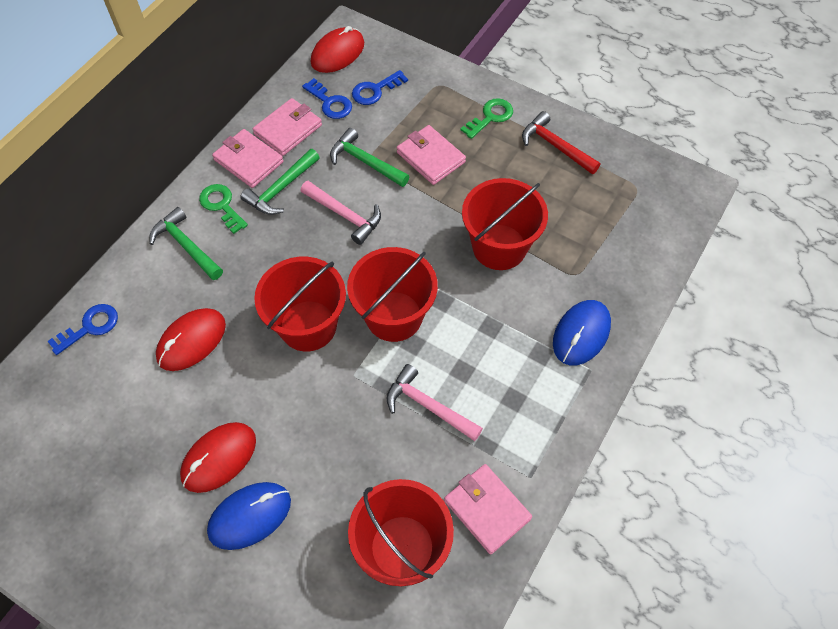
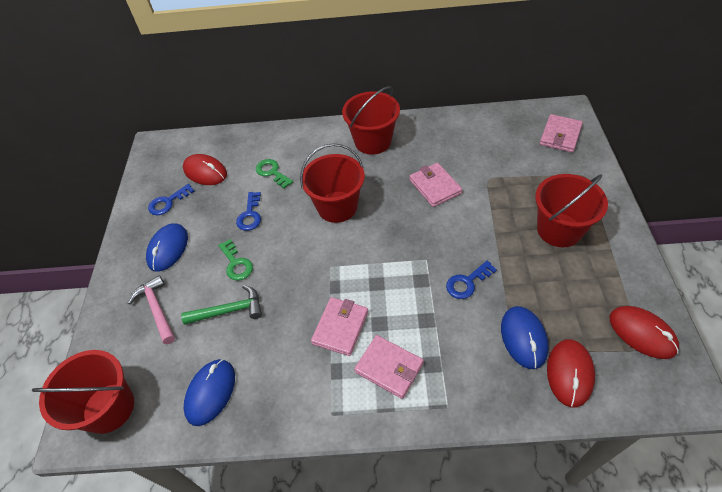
blue mouse: [207,482,291,550] [553,300,611,365] = 2 -> [146,223,188,272] [183,359,235,426] [501,306,549,369] = 3
green hammer: [149,207,223,280] [241,149,320,215] [330,128,410,187] = 3 -> [181,285,262,325] = 1
pink hammer: [301,181,381,245] [387,364,483,441] = 2 -> [128,275,175,344] = 1
red hammer: [522,111,600,174] = 1 -> none = 0

